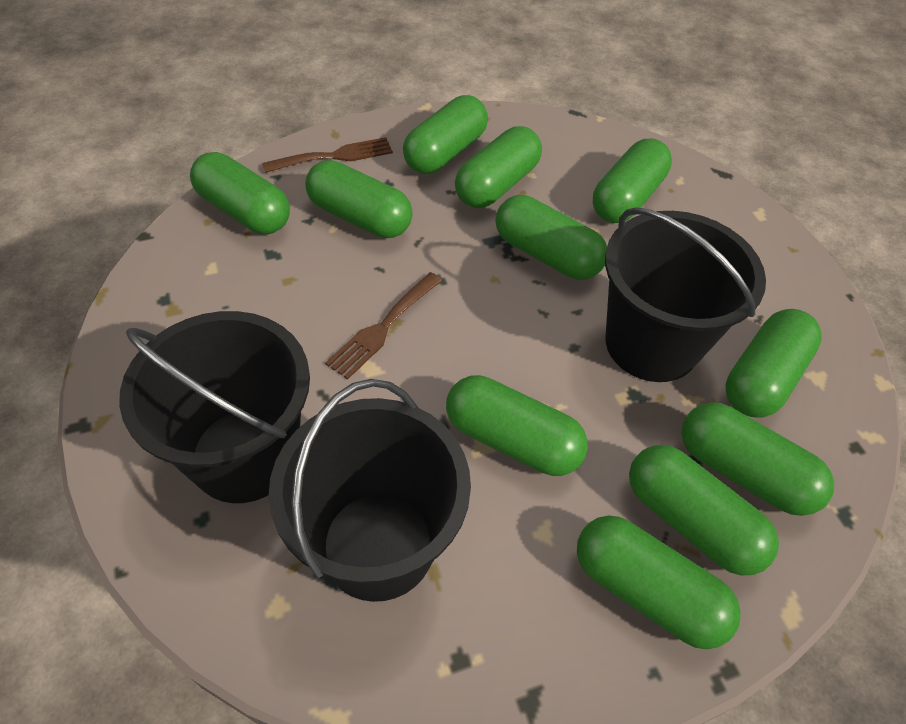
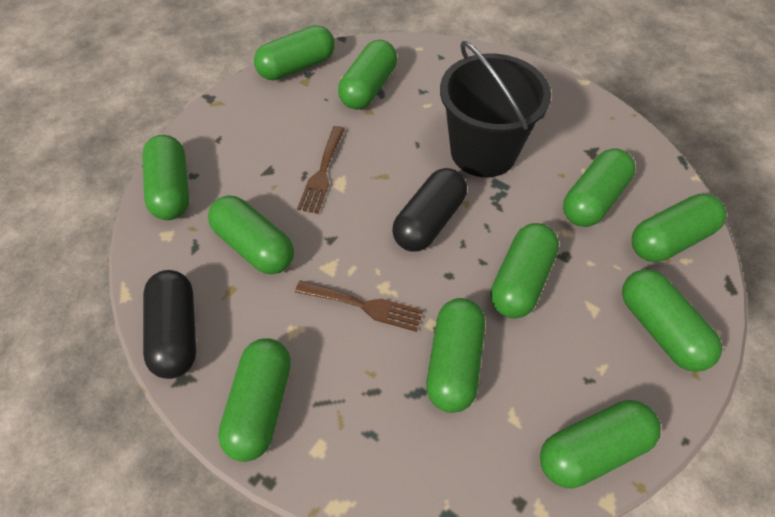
black bucket: [119,311,310,503] [269,379,471,602] [605,207,766,382] = 3 -> [440,41,551,177] = 1
black capsule: none = 0 -> [143,270,196,379] [392,168,467,252] = 2

